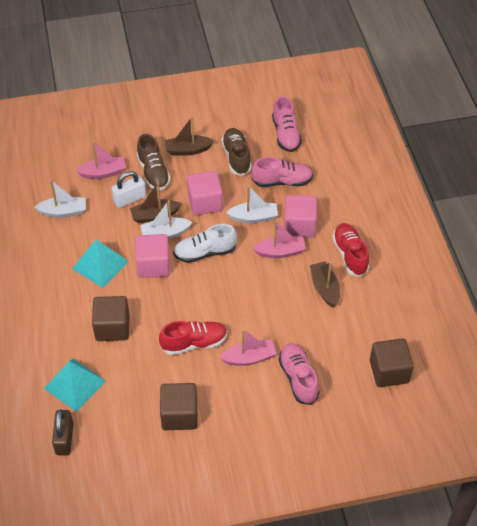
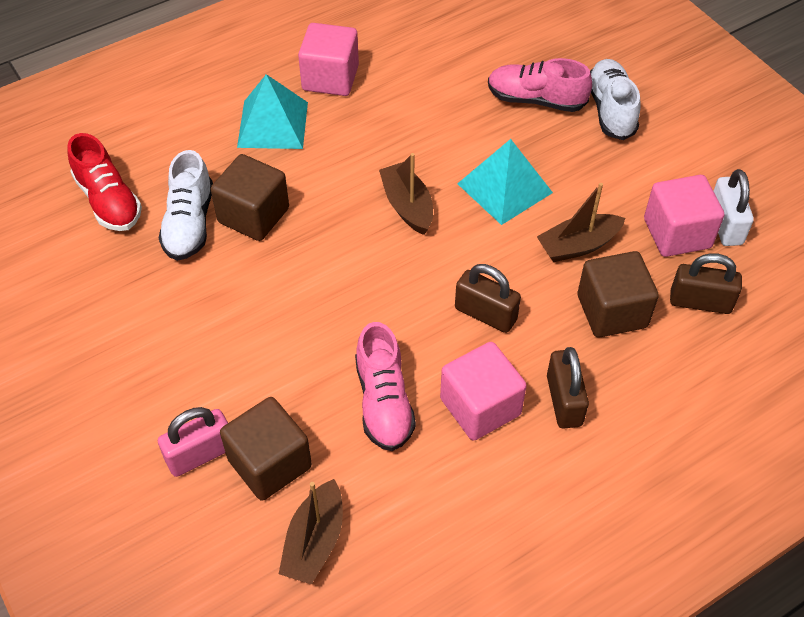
brown padlock: [52,410,73,455] = 1 -> [455,264,521,333] [547,347,589,429] [670,253,742,314] = 3
brown shoe: [137,134,171,191] [221,128,252,176] = 2 -> none = 0
pink boat: [76,141,126,179] [219,329,277,366] [252,221,306,258] = 3 -> none = 0
pink padlock: none = 0 -> [158,407,228,477] = 1
pink shoe: [252,157,313,187] [272,96,302,152] [279,343,319,405] = 3 -> [355,322,416,451] [488,58,592,112] = 2
red shoe: [159,321,227,355] [332,223,369,277] = 2 -> [67,133,142,231] = 1
white boat: [35,180,86,218] [140,200,192,239] [226,185,278,223] = 3 -> none = 0
white shoe: [173,224,237,263] = 1 -> [158,150,213,261] [590,59,641,140] = 2

